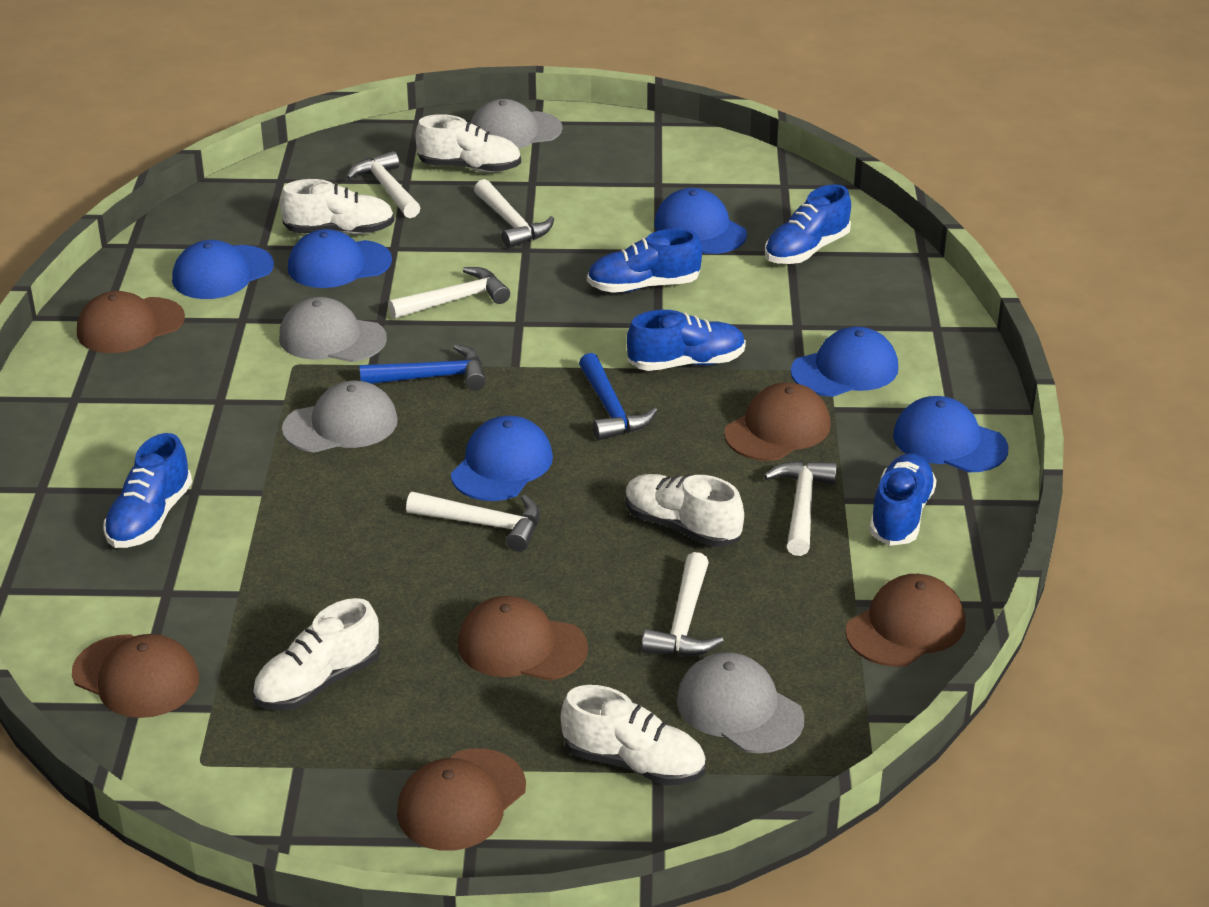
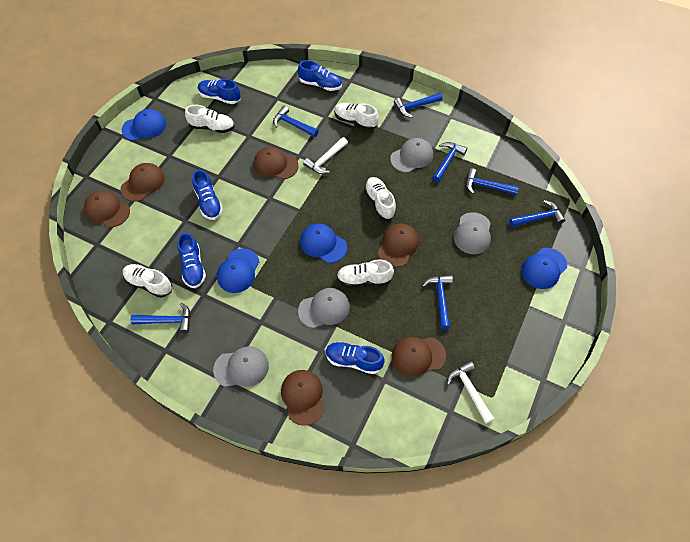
blue cap: [172,240,274,299] [288,229,392,288] [451,416,553,501] [654,188,747,254] [791,327,898,397] [893,396,1008,472] = 6 -> [122,109,166,141] [217,248,259,293] [300,223,347,263] [521,248,567,289] = 4
blue hammer: [359,344,486,390] [579,353,658,441] = 2 -> [130,303,190,333] [273,106,319,137] [394,93,443,118] [422,275,453,329] [432,142,467,182] [466,168,518,195] [509,200,565,227] = 7
white hammer: [346,151,420,218] [388,267,510,319] [406,492,540,552] [474,179,554,248] [642,552,724,657] [764,461,837,556] = 6 -> [303,137,348,174] [447,361,494,424] = 2

